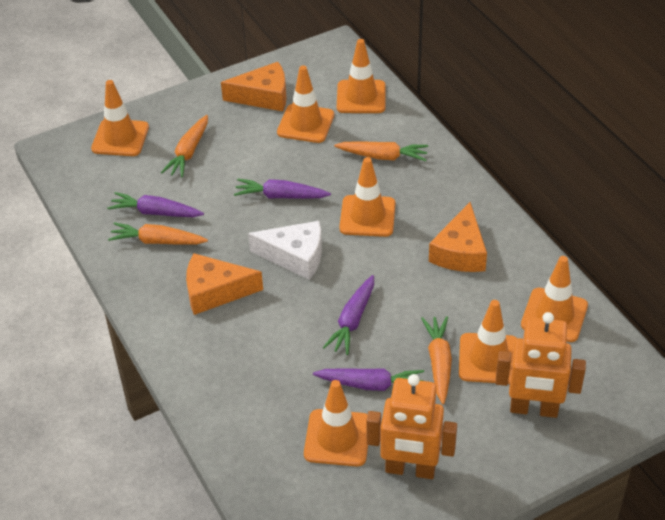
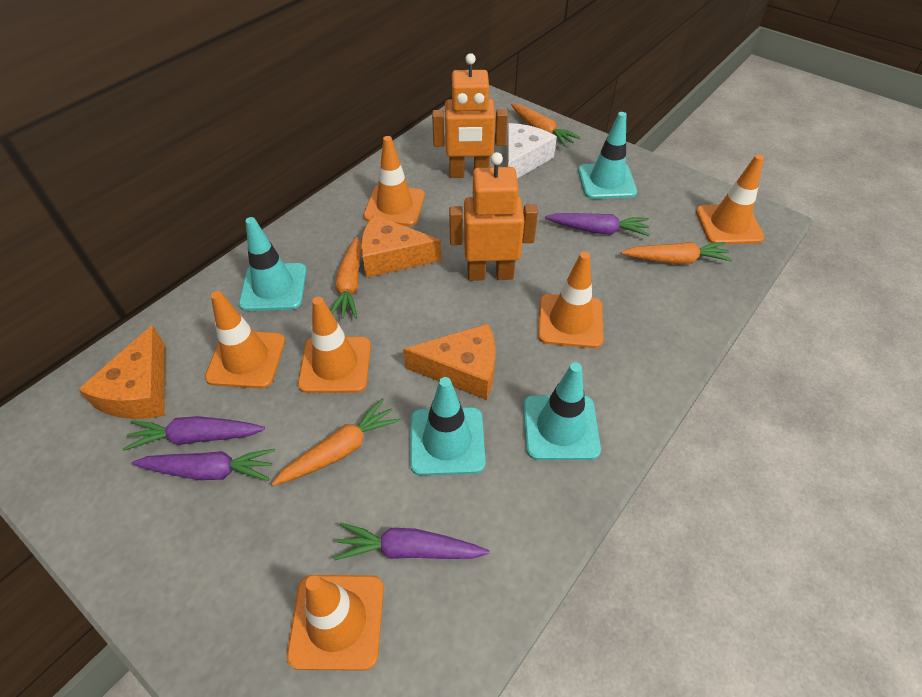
orange traffic cone: [91,80,149,156] [277,65,334,143] [304,380,368,467] [337,39,386,113] [339,157,396,237] [459,300,517,384] [521,256,588,342] = 7 -> [205,291,285,388] [287,575,384,671] [298,297,371,393] [363,136,425,226] [538,252,603,348] [696,154,764,245] = 6
turquoise traffic cone: none = 0 -> [239,217,307,311] [410,377,485,476] [523,362,601,460] [578,112,637,199] = 4

